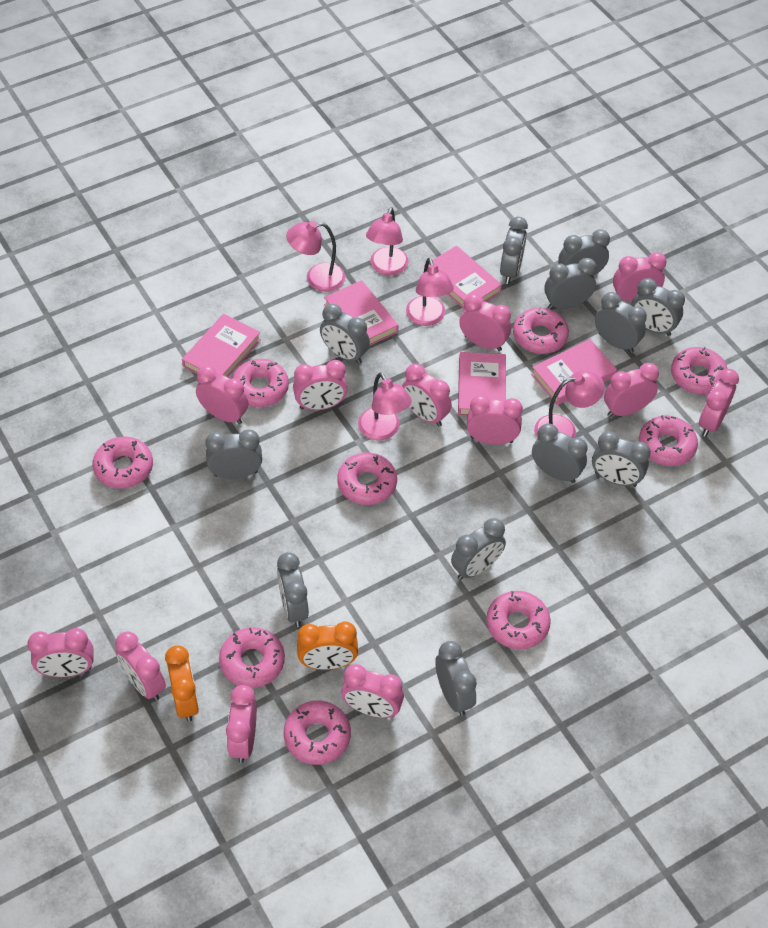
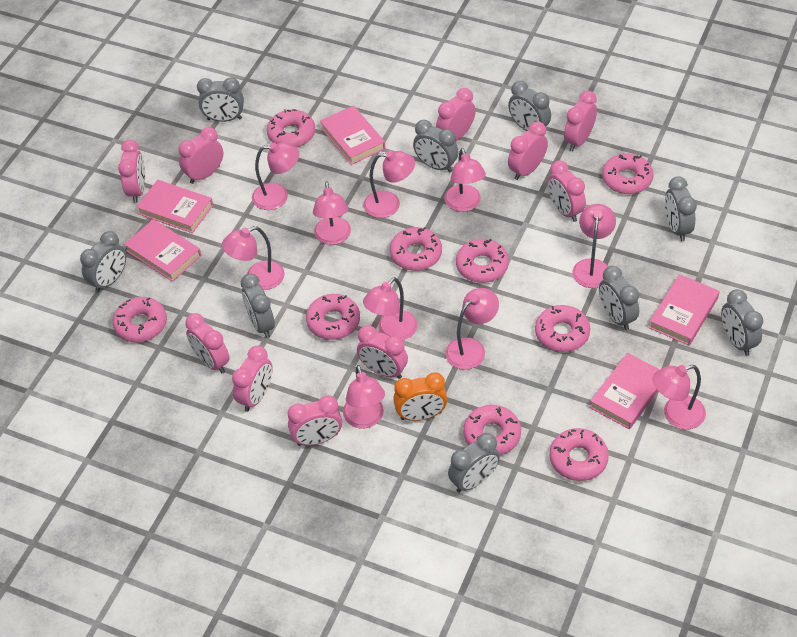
grey clock: [205,430,262,479] [277,552,309,627] [320,304,370,364] [435,641,477,716] [451,518,506,580] [500,217,528,284] [532,423,587,483] [544,258,597,309] [558,229,610,276] [592,431,651,487] [595,292,647,353] [631,278,685,336] = 12 -> [80,231,126,293] [197,77,244,122] [241,274,275,338] [413,120,459,173] [448,433,500,493] [508,81,551,131] [599,266,639,330] [665,176,697,241] [721,289,763,356] = 9
orange clock: [165,645,199,722] [297,621,358,670] = 2 -> [393,373,448,421] = 1
pink clock: [28,628,94,677] [115,632,166,701] [196,366,248,425] [226,685,257,763] [293,360,348,410] [341,664,404,718] [402,364,451,427] [459,294,511,351] [467,395,523,445] [604,363,659,417] [613,252,667,302] [699,369,739,437] = 12 -> [118,140,145,203] [178,127,223,184] [185,313,229,373] [232,346,273,412] [288,395,342,446] [357,325,408,379] [436,88,476,141] [508,122,548,180] [547,160,586,222] [564,91,597,151] = 10
pink lamp: [286,221,345,292] [358,372,412,441] [366,207,409,275] [406,258,454,326] [534,370,605,439] = 5 -> [222,226,285,290] [252,143,299,210] [313,181,351,245] [343,365,385,429] [363,151,415,218] [363,277,417,340] [444,148,486,212] [445,288,499,370] [573,204,616,288] [653,365,706,429] = 10

